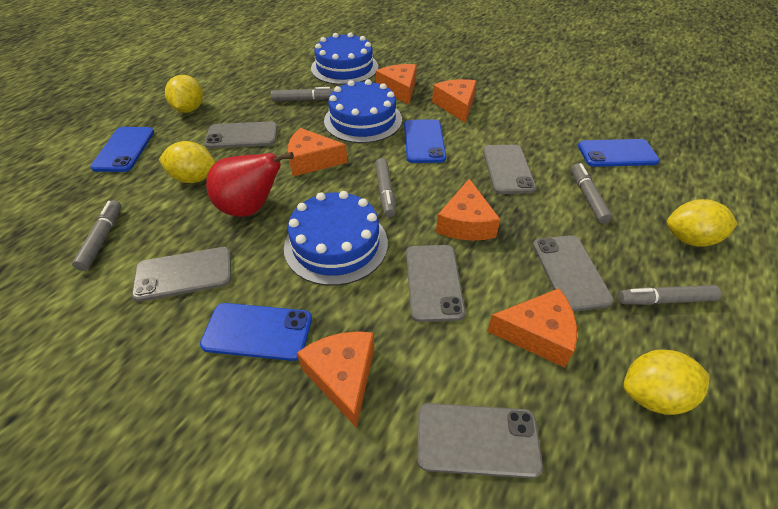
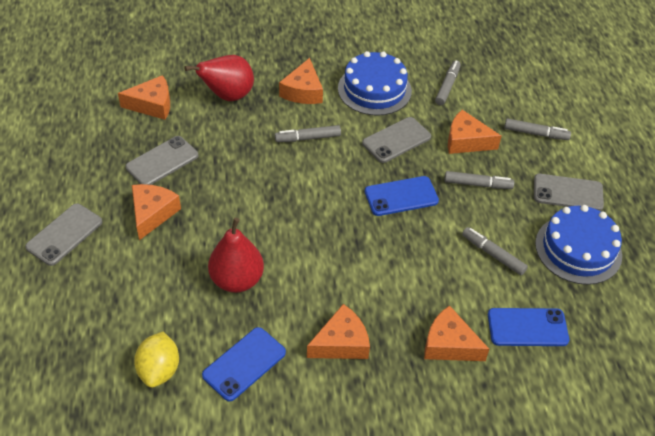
blue cake: [284,191,388,286] [311,32,378,85] [324,79,402,143] = 3 -> [338,51,412,116] [535,205,622,285] = 2
blue phone: [90,127,154,172] [200,303,312,361] [404,119,446,163] [578,139,660,167] = 4 -> [202,327,286,402] [365,176,439,216] [488,308,569,346] = 3
grey phone: [132,247,231,302] [204,121,277,149] [406,245,465,322] [417,403,543,479] [483,145,537,194] [533,235,614,312] = 6 -> [25,203,102,266] [126,136,198,185] [362,117,431,163] [534,174,604,211] = 4
red pear: [206,152,294,217] = 1 -> [184,55,254,101] [208,218,264,293] = 2
yellow lemon: [159,141,216,183] [165,75,203,113] [623,350,709,415] [667,199,737,247] = 4 -> [134,332,179,388] = 1

